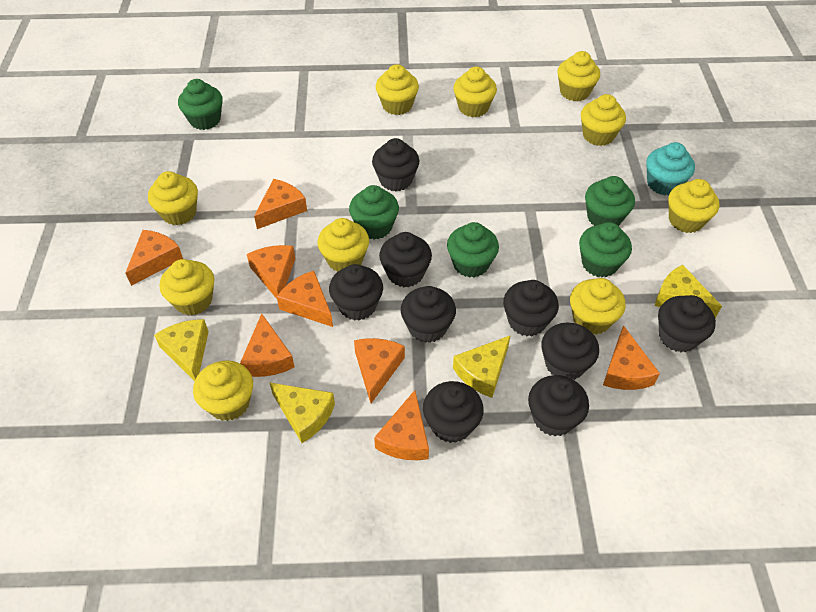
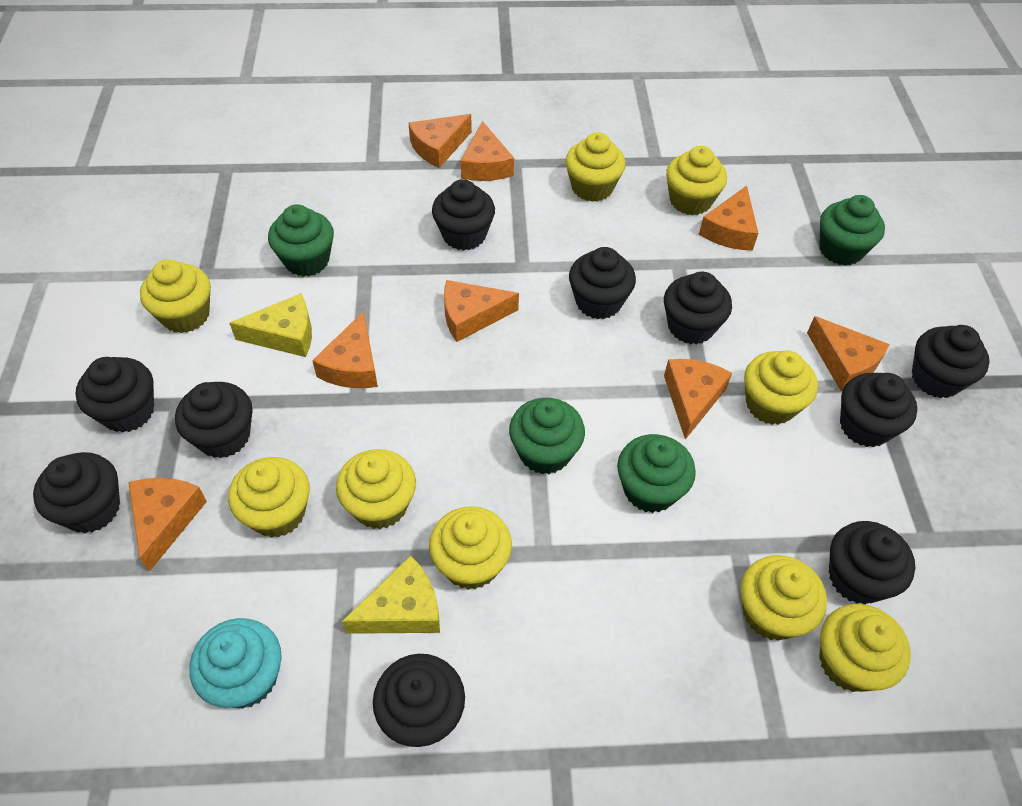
black cupcake: [329,264,383,321] [372,138,419,191] [379,232,432,287] [401,286,456,343] [423,381,484,443] [503,280,559,336] [528,375,589,437] [541,323,599,380] [658,295,716,352] = 9 -> [33,452,120,533] [76,357,154,433] [175,382,253,458] [373,654,465,747] [432,179,495,251] [569,247,636,319] [664,272,732,344] [829,521,915,604] [840,373,917,447] [912,325,990,398] = 10
green cupcake: [178,79,223,130] [349,185,399,240] [447,222,499,278] [579,222,632,278] [585,176,635,226] = 5 -> [268,204,334,277] [509,398,585,474] [617,434,696,513] [819,195,885,266] = 4
yellow cheese: [154,319,209,381] [269,382,335,443] [453,335,511,398] [655,265,722,318] = 4 -> [229,293,312,357] [342,556,440,634] = 2
yellow cupcake: [148,171,198,225] [160,259,214,315] [193,360,253,421] [318,218,369,272] [376,64,419,115] [453,67,497,117] [557,51,600,101] [570,278,626,335] [581,94,626,146] [669,179,719,233] = 10 -> [140,260,211,333] [228,457,310,538] [336,449,416,529] [429,506,512,590] [565,132,626,202] [666,146,727,215] [740,555,827,641] [744,350,818,425] [819,604,911,692] = 9

